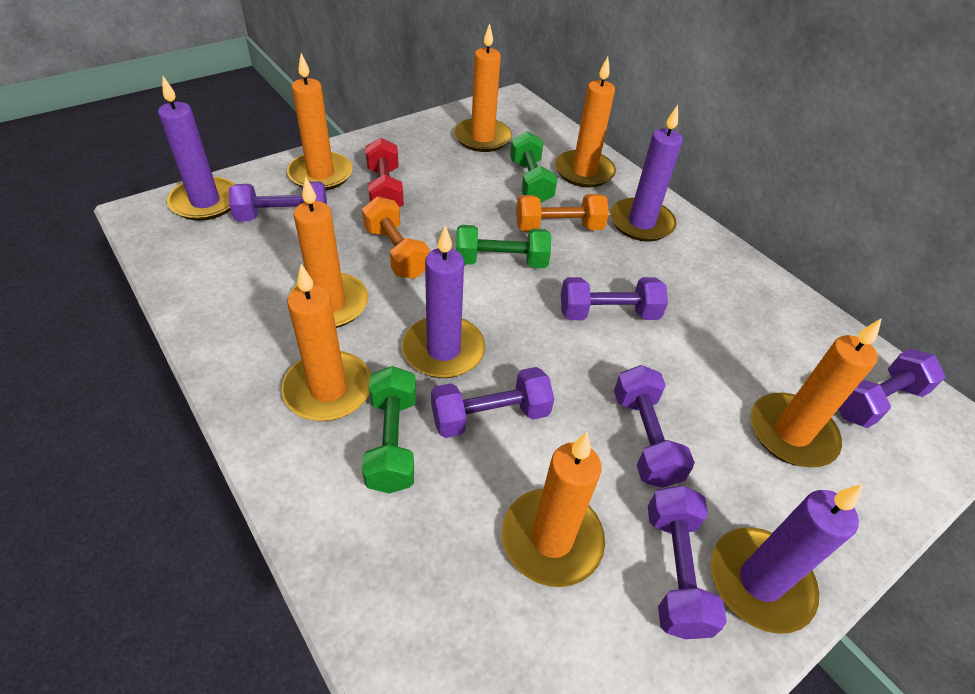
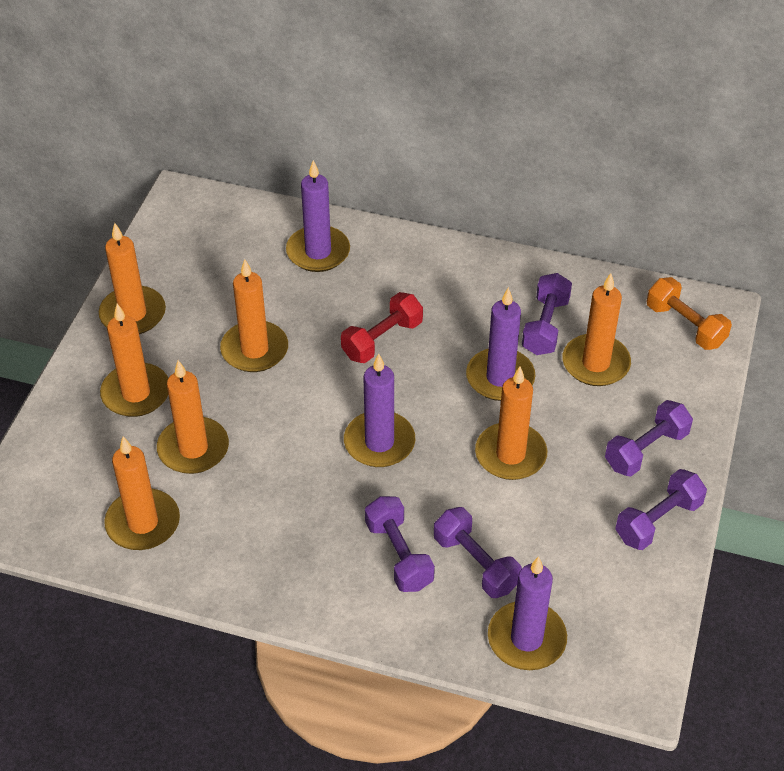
green dumbbell: [362,366,416,494] [456,225,551,268] [510,131,557,203] = 3 -> none = 0
orange dumbbell: [362,196,430,279] [516,194,609,232] = 2 -> [646,277,732,350] = 1
purple dumbbell: [229,181,327,222] [431,367,554,438] [561,277,668,320] [614,365,695,488] [648,485,727,639] [838,349,946,428] = 6 -> [365,496,435,592] [434,507,522,598] [522,273,572,355] [605,400,693,476] [615,469,707,550] = 5

